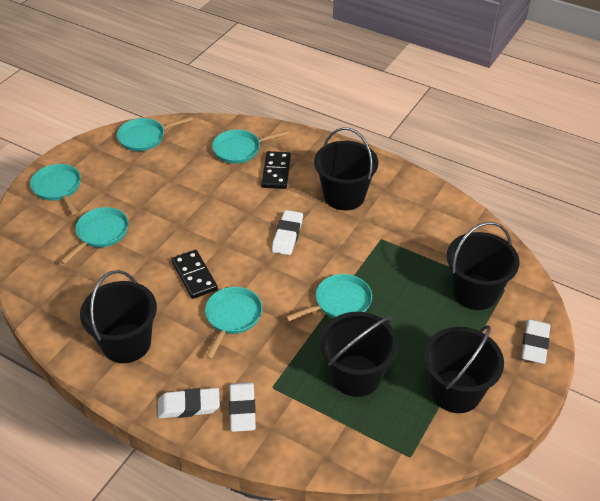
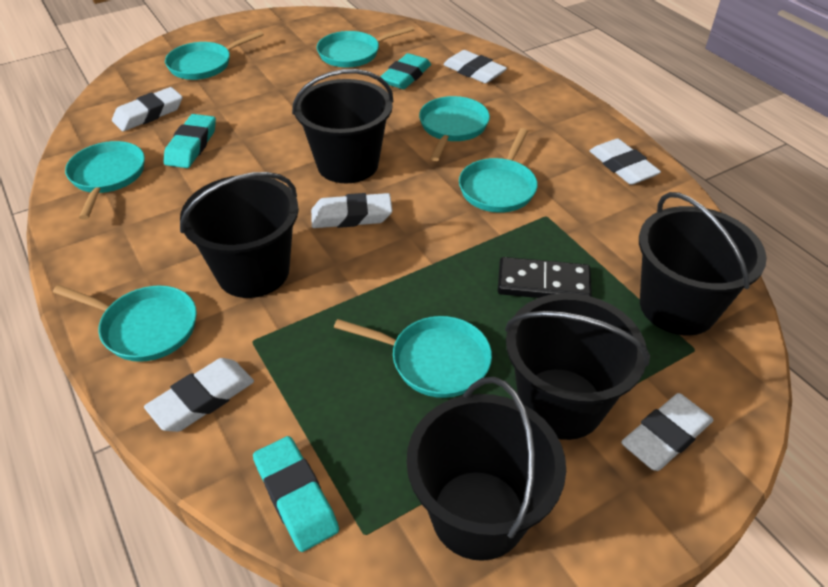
black domino: [172,250,218,299] [262,151,291,189] = 2 -> [498,257,592,298] = 1
turquoise eraser: none = 0 -> [164,114,216,168] [253,436,339,552] [380,53,431,89] = 3
turquoise pan: [30,164,81,215] [60,207,129,264] [117,116,193,151] [205,287,262,359] [212,130,289,164] [286,274,372,322] = 6 -> [53,285,197,362] [65,141,145,220] [165,31,264,80] [317,26,414,68] [334,316,492,398] [419,96,490,161] [459,128,538,213] = 7
white eraser: [158,388,220,418] [229,382,256,432] [272,210,303,255] [521,319,550,364] = 4 -> [112,87,183,131] [144,358,254,432] [311,193,392,228] [443,50,507,83] [590,139,661,185] [621,393,713,471] = 6

